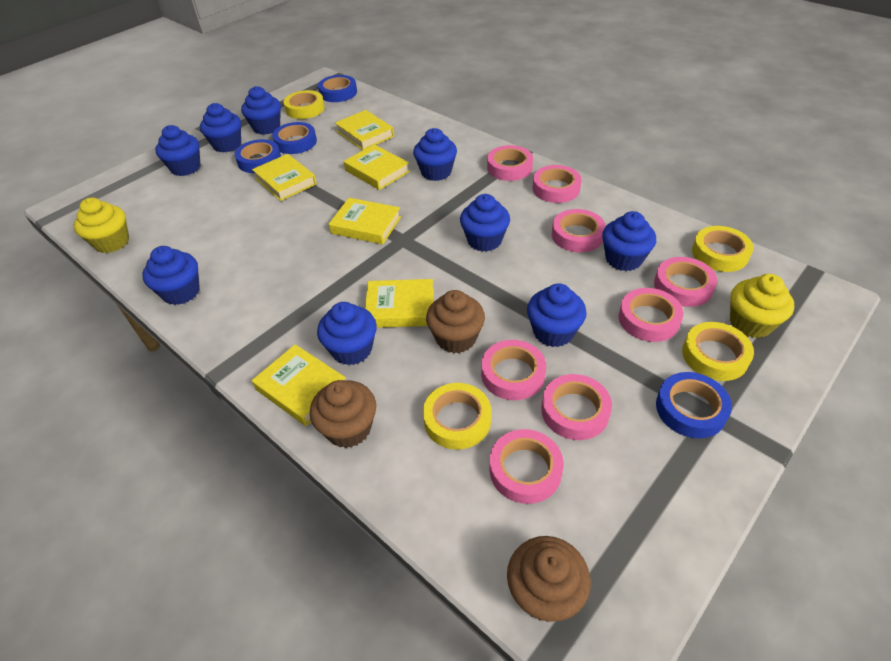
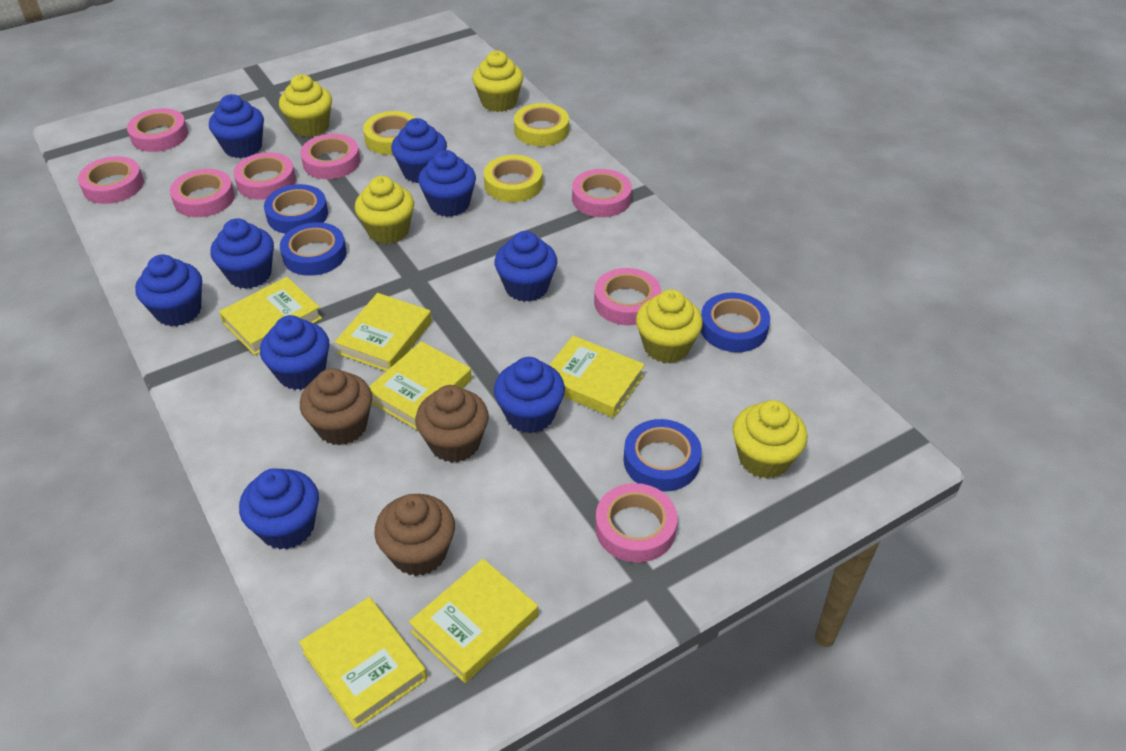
yellow cupcake: [74,197,129,253] [730,274,794,338] = 2 -> [279,74,332,137] [355,176,414,244] [472,51,523,112] [636,289,703,363] [733,400,807,479] = 5
yellow tape: [283,90,325,119] [423,383,491,450] [682,322,754,381] [692,226,753,272] = 4 -> [363,111,415,155] [484,155,543,202] [514,103,569,146] = 3

